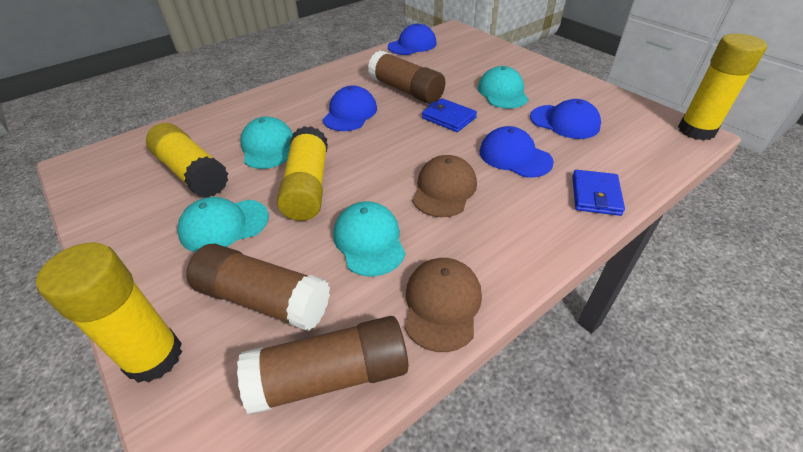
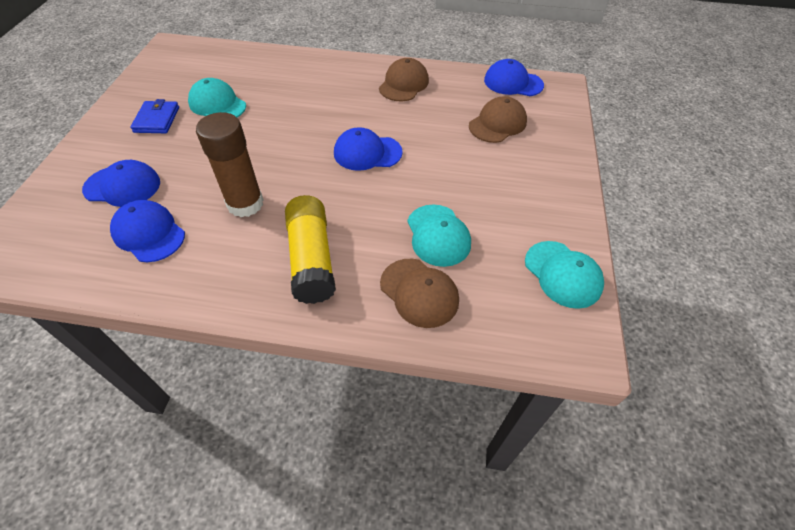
blue wallet: [422,98,477,132] [572,170,625,216] = 2 -> [130,99,179,133] = 1
brown cap: [405,258,482,352] [412,155,477,217] = 2 -> [379,58,429,101] [380,259,459,328] [469,96,527,143] = 3
brown glue stick: [186,244,330,331] [237,316,408,415] [368,50,445,104] = 3 -> [196,112,264,217] = 1
turquoise cap: [177,197,269,252] [240,116,293,169] [333,201,405,277] [478,66,529,109] = 4 -> [188,78,246,117] [407,205,471,267] [525,241,604,309] = 3
yellow glue stick: [36,242,182,383] [146,123,228,198] [277,126,328,221] [678,34,767,141] = 4 -> [285,195,336,304] = 1

